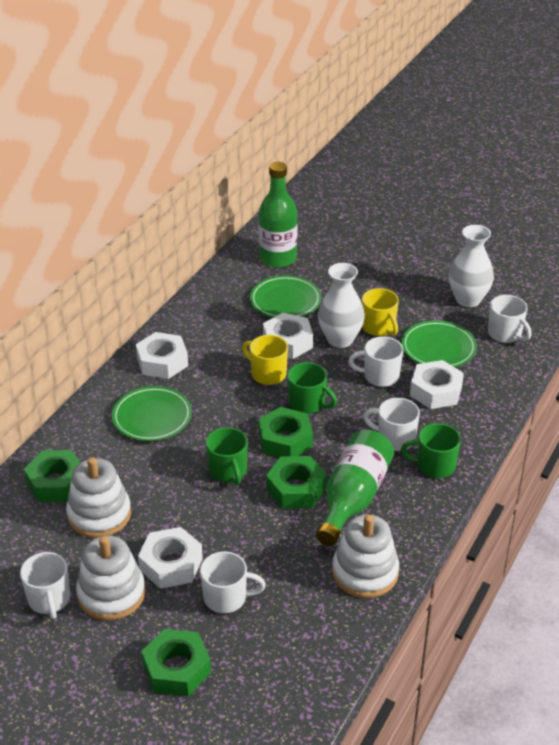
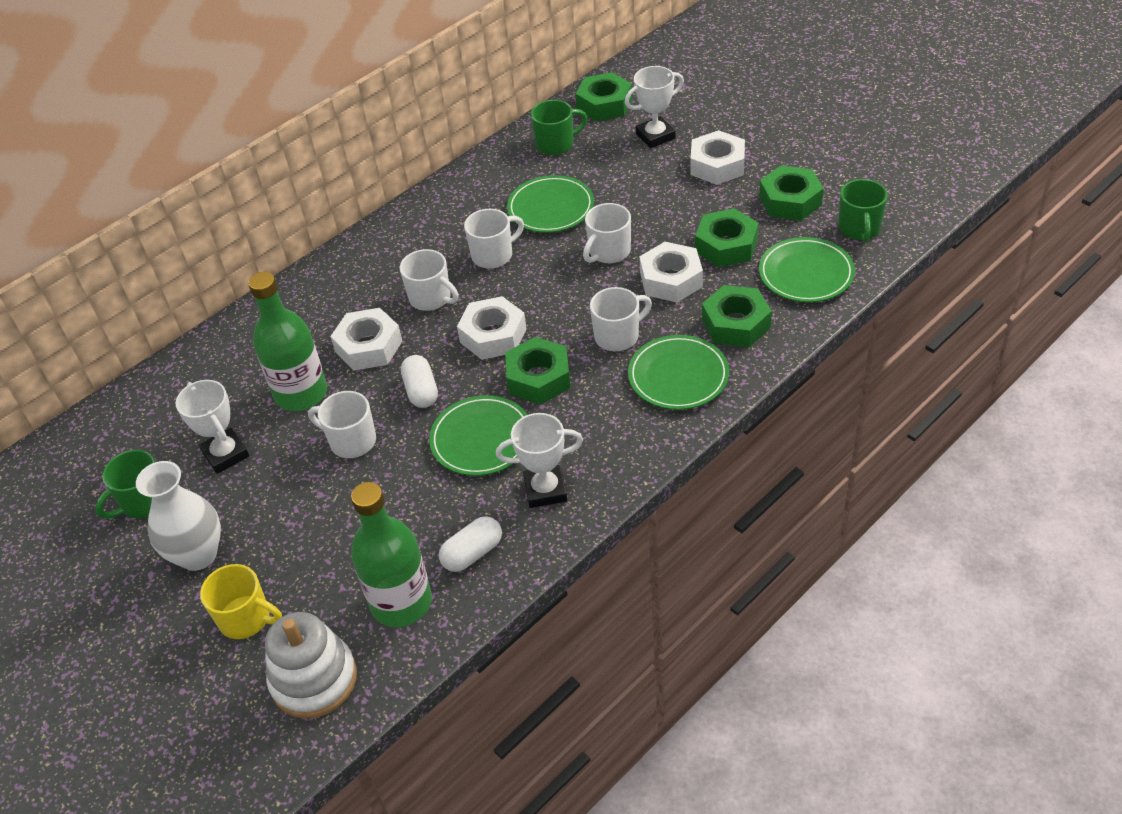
green nut: [24,450,80,502] [141,629,211,696] [258,407,313,457] [266,456,327,509] = 4 -> [505,337,570,404] [576,72,632,121] [695,208,759,267] [702,285,772,347] [759,166,824,221] = 5
green plate: [112,386,192,441] [250,275,321,318] [401,320,477,367] = 3 -> [429,395,528,476] [507,175,594,233] [628,335,729,410] [759,237,855,302] = 4
white capsule: none = 0 -> [401,355,438,408] [439,516,502,572] = 2
white stacking toy: [66,457,131,538] [76,536,145,621] [332,515,399,598] = 3 -> [265,612,357,719] = 1
white trophy: none = 0 -> [176,380,249,474] [496,413,583,508] [625,66,684,148] = 3
white vase: [318,263,365,348] [449,225,494,307] = 2 -> [136,461,221,571] = 1
yellow mug: [242,335,288,385] [362,288,399,336] = 2 -> [200,564,282,639] = 1

